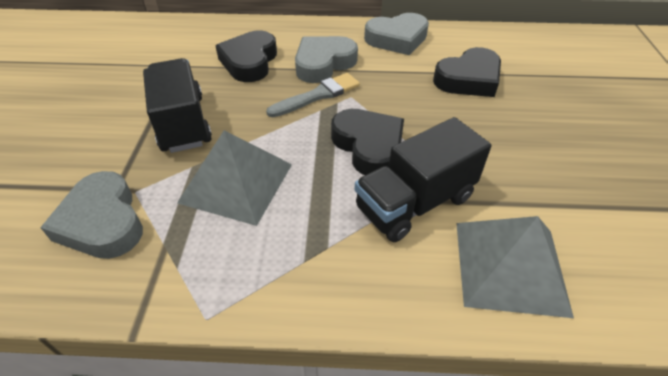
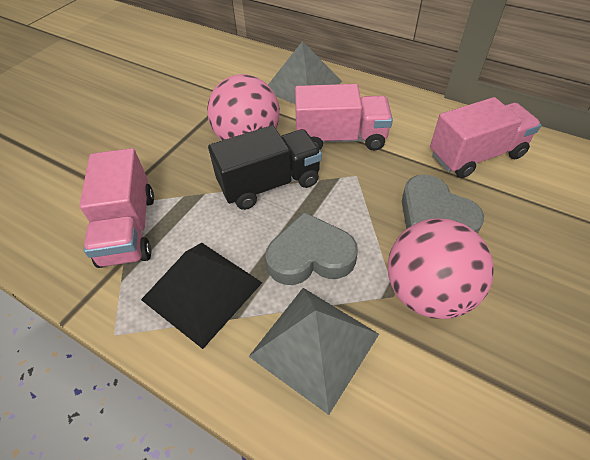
black heart: [216,31,277,82] [331,109,404,175] [433,47,501,97] = 3 -> none = 0
black pyramid: none = 0 -> [141,243,262,349] = 1
black truck: [143,58,212,153] [354,117,491,242] = 2 -> [208,125,322,210] = 1
grey brush: [266,73,360,117] = 1 -> none = 0
grey heart: [40,171,143,259] [295,36,358,83] [364,13,429,55] = 3 -> [265,212,358,285] [402,175,484,233] = 2
pink ball: none = 0 -> [207,74,280,140] [388,218,494,319] = 2
pink truck: none = 0 -> [79,148,154,268] [295,84,393,151] [430,97,541,178] = 3

